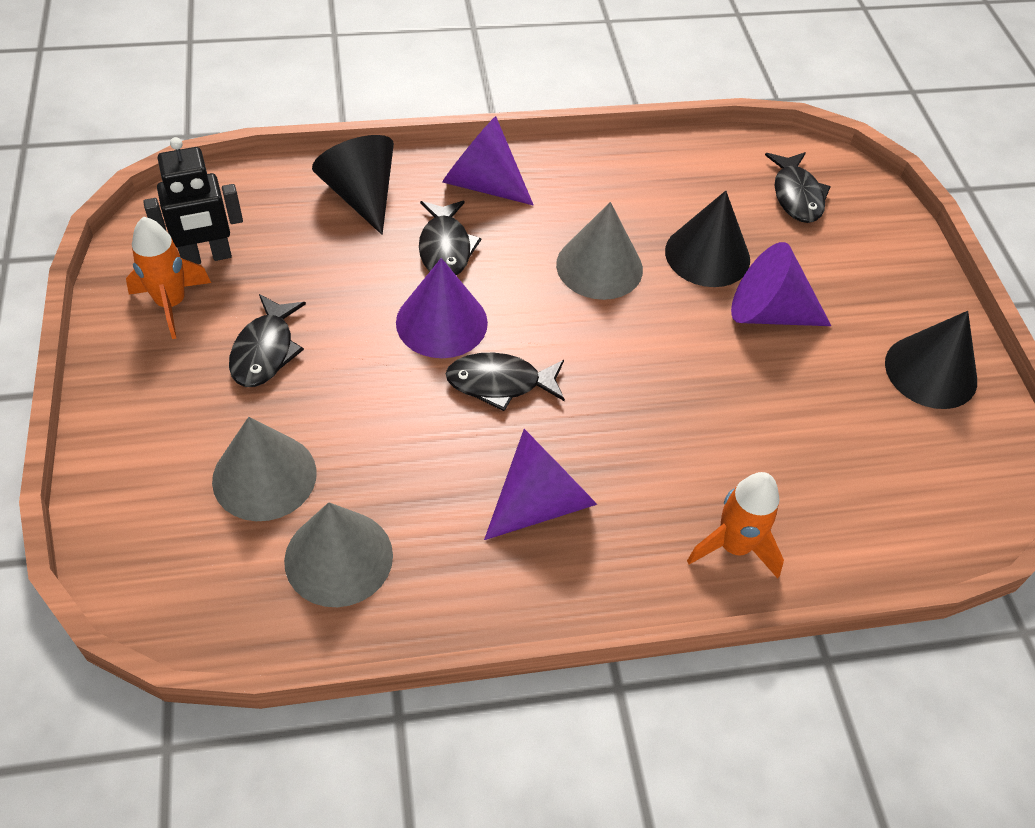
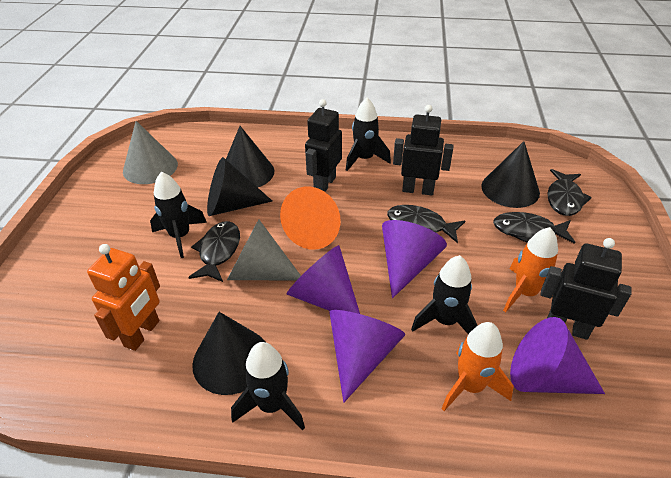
black cone: [312,135,394,235] [665,191,750,287] [885,311,977,409] = 3 -> [192,312,265,395] [207,157,273,216] [226,126,274,187] [481,141,540,208] = 4
black robot: [143,137,243,264] = 1 -> [305,99,342,192] [393,105,453,195] [541,238,632,340] = 3
black rocket: none = 0 -> [150,172,207,258] [231,342,305,430] [346,98,391,171] [411,255,478,334] = 4
grey cone: [212,417,317,521] [284,502,393,607] [556,202,643,300] = 3 -> [123,121,178,184] [227,219,301,280] = 2
orange cone: none = 0 -> [280,187,341,250] = 1
orange robot: none = 0 -> [87,244,160,351] = 1

